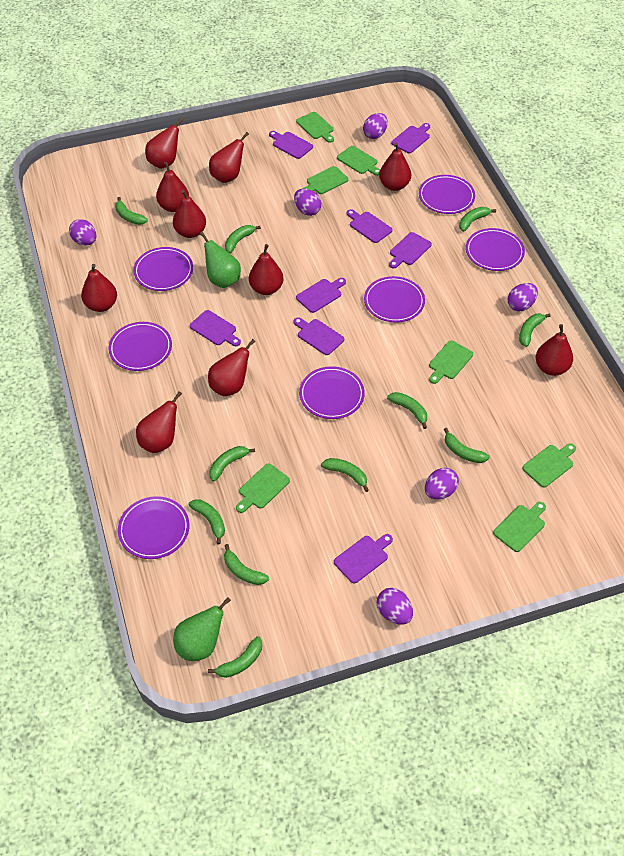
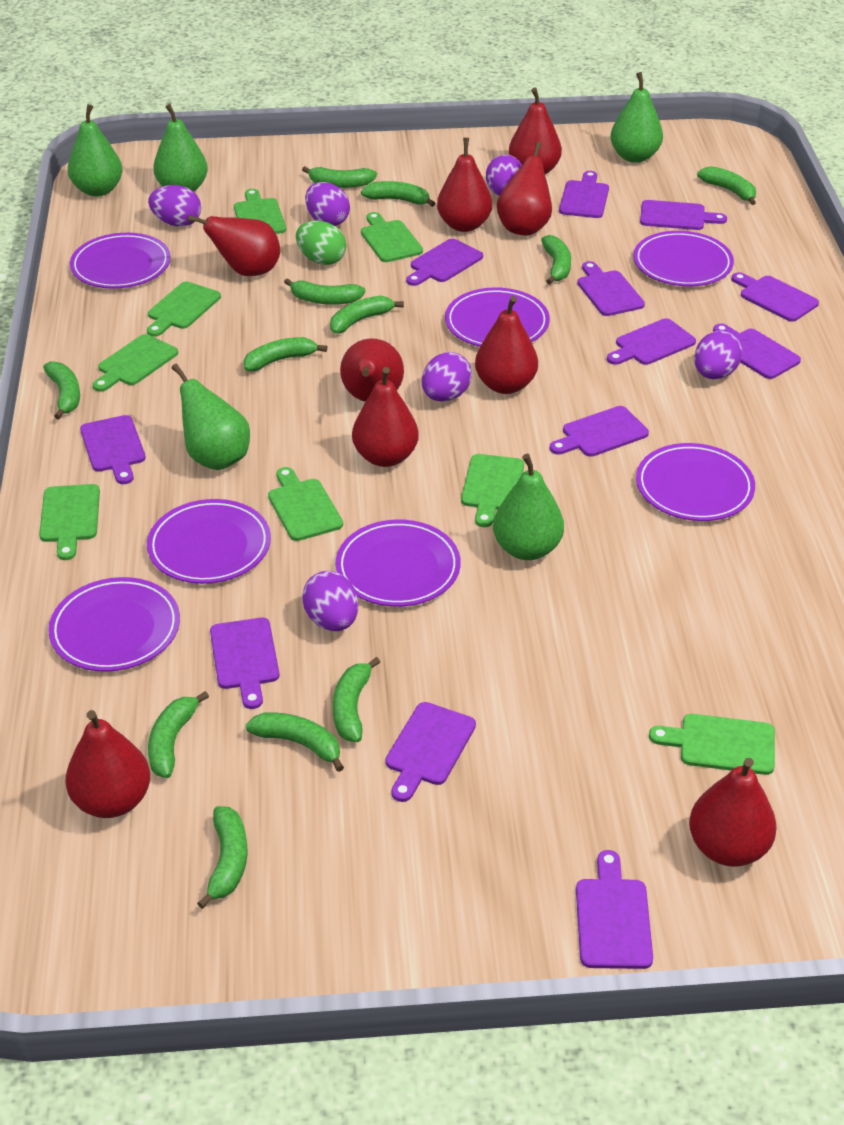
green banana: [115,197,148,225] [188,500,225,545] [208,636,262,678] [209,446,255,482] [224,544,269,585] [225,225,261,253] [321,458,369,492] [387,392,427,429] [444,428,490,463] [459,207,496,232] [519,313,551,347] = 11 -> [43,361,80,419] [148,691,209,778] [197,806,247,909] [243,337,327,371] [246,712,344,772] [284,278,366,305] [302,166,377,188] [330,296,404,334] [333,657,380,742] [361,181,435,207] [541,235,571,285] [697,166,756,205] = 12
green cutting board: [236,463,290,513] [296,112,334,143] [302,166,349,194] [337,146,380,176] [429,341,473,384] [493,502,546,552] [522,443,576,487] = 7 -> [39,484,100,560] [92,334,178,392] [147,282,221,337] [234,189,286,234] [268,467,343,541] [361,212,423,262] [461,454,524,527] [649,714,775,775] = 8
green egg: none = 0 -> [296,221,346,265] = 1
green pear: [173,597,231,661] [200,232,241,288] = 2 -> [68,104,123,196] [153,104,208,192] [172,364,250,470] [493,454,564,560] [610,72,663,163] = 5
purple cutting board: [190,310,241,346] [269,131,313,159] [293,317,344,355] [296,278,346,313] [334,534,393,583] [346,209,393,243] [389,232,432,268] [391,123,430,154] = 8 -> [80,415,146,484] [210,618,280,709] [385,702,476,802] [406,239,483,286] [550,406,649,457] [559,171,609,218] [576,850,653,969] [577,261,645,316] [607,318,696,365] [640,200,727,230] [713,323,801,379] [731,272,819,322] = 12
red pear: [81,264,117,312] [136,391,182,453] [145,117,183,169] [156,162,189,212] [173,190,206,238] [208,339,256,396] [209,132,249,183] [249,244,284,295] [379,143,411,191] [536,324,573,376] = 10 -> [66,710,150,818] [187,215,280,276] [340,338,404,402] [352,367,419,467] [437,138,492,232] [475,296,538,394] [497,142,552,235] [509,88,562,174] [689,758,777,867] = 9

